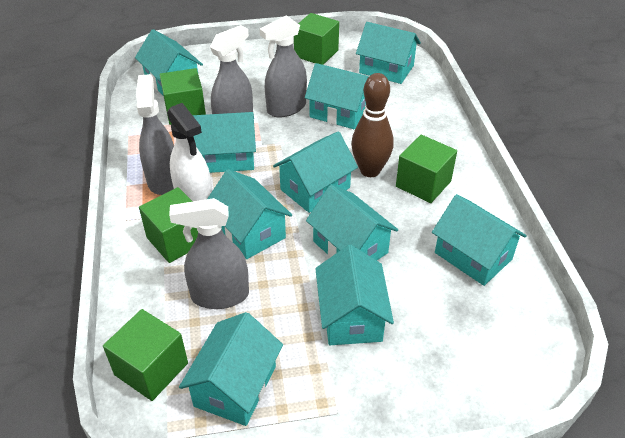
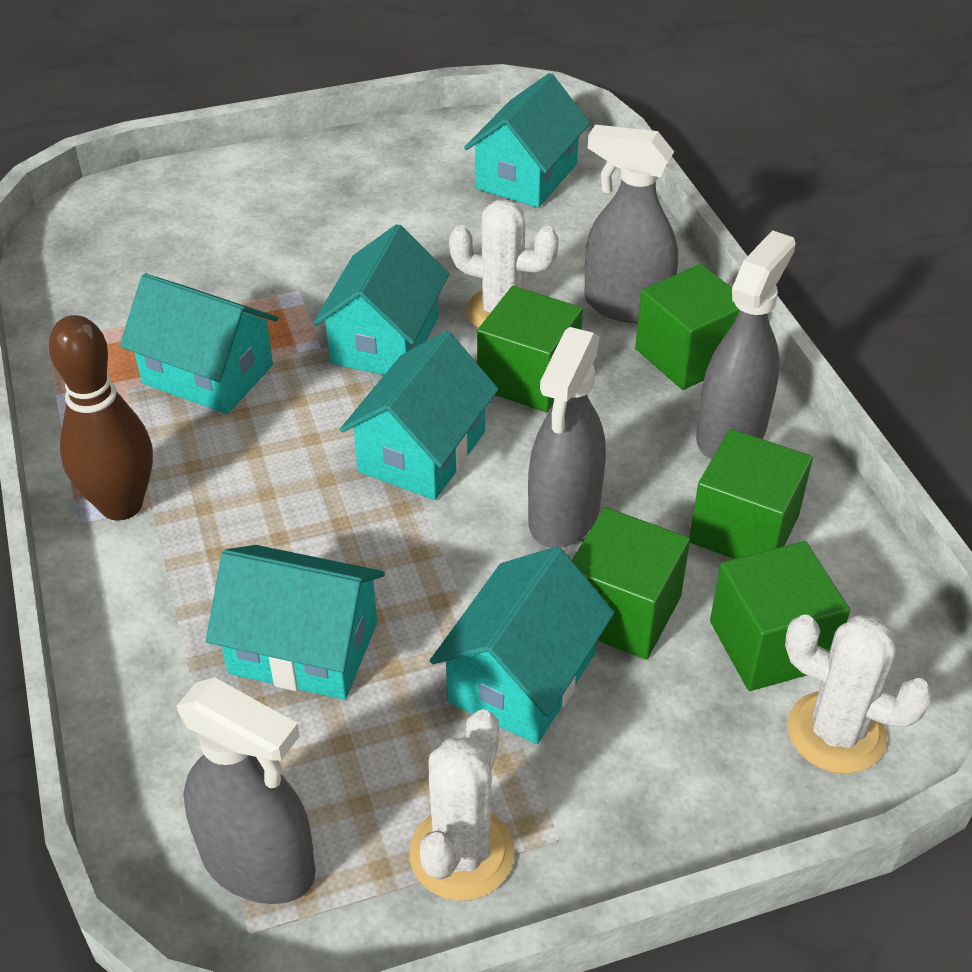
turquoise house: [135,29,203,95] [179,312,283,426] [193,112,256,173] [207,169,292,259] [273,131,358,213] [305,63,368,130] [306,185,398,260] [315,245,394,345] [356,22,421,84] [432,194,527,286] = 10 -> [120,274,278,414] [206,545,385,700] [313,224,449,375] [340,331,499,500] [430,546,614,744] [464,73,590,208] = 6
white cactus: none = 0 -> [409,709,515,901] [449,200,559,328] [785,614,933,774] = 3
white spray bottle: [167,103,212,201] = 1 -> none = 0

